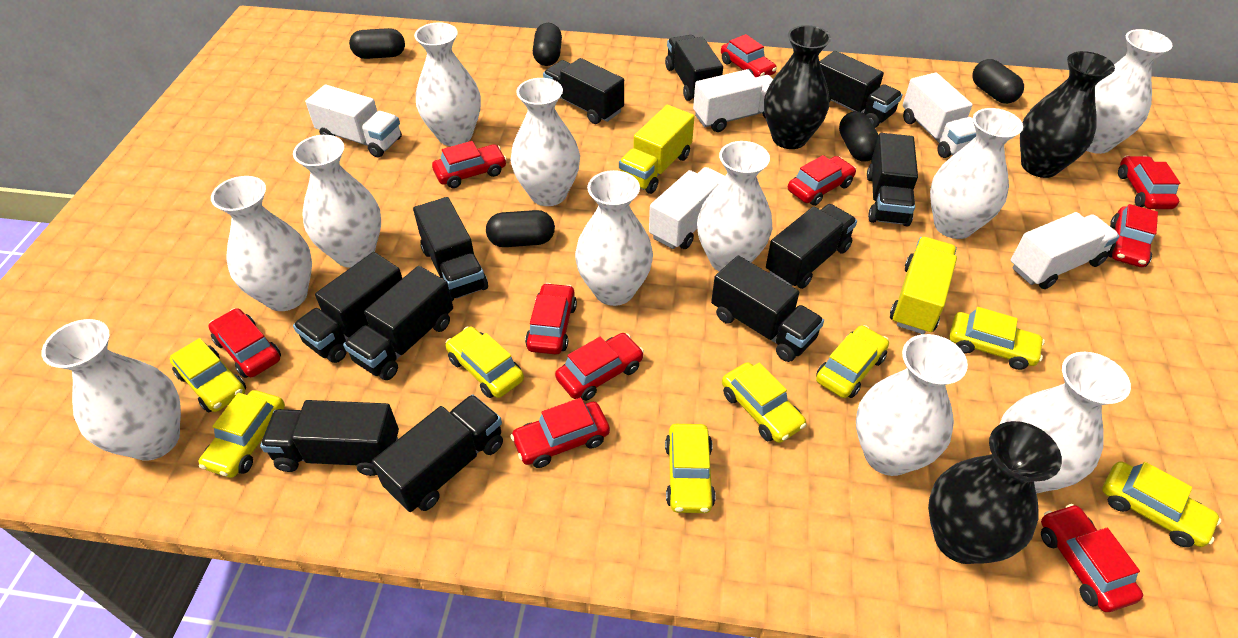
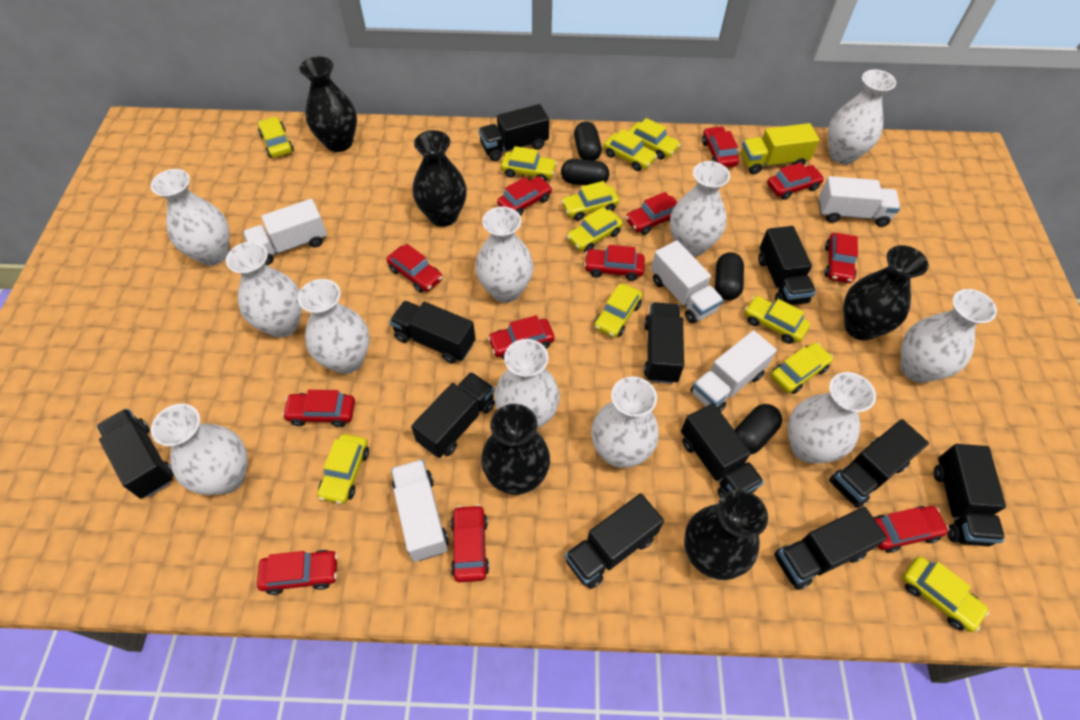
black capsule: [349,28,405,59] [486,210,555,247] [533,23,562,66] [839,111,879,162] [972,59,1024,104] = 5 -> [561,159,609,185] [574,121,602,161] [715,252,744,300] [735,404,782,455] = 4
black vase: [764,25,831,149] [928,421,1062,564] [1020,51,1115,178] = 3 -> [300,57,357,152] [413,130,467,227] [481,404,550,495] [684,490,768,580] [844,245,929,340] = 5
red car: [208,308,281,378] [432,141,507,188] [510,398,610,468] [525,283,577,355] [555,333,644,401] [721,34,777,77] [788,155,856,206] [1041,504,1143,612] [1108,204,1158,267] [1118,156,1180,209] = 10 -> [257,550,338,595] [282,390,355,427] [386,244,443,293] [451,504,489,583] [488,315,555,360] [497,176,552,216] [584,245,645,281] [625,192,677,235] [702,126,739,168] [767,163,824,200] [824,233,858,283] [873,506,949,553] = 12
yellow car: [170,338,246,412] [199,390,285,478] [446,327,524,398] [665,424,716,513] [722,362,806,443] [816,325,889,398] [950,307,1045,370] [1102,461,1221,547] = 8 -> [258,116,294,158] [317,434,369,504] [501,146,557,181] [561,181,619,221] [566,207,623,252] [594,283,643,338] [603,129,657,171] [628,118,680,160] [744,296,810,344] [771,342,833,394] [902,556,989,632] = 11
yellow truck: [619,105,695,194] [890,237,957,334] = 2 -> [741,123,820,174] = 1

